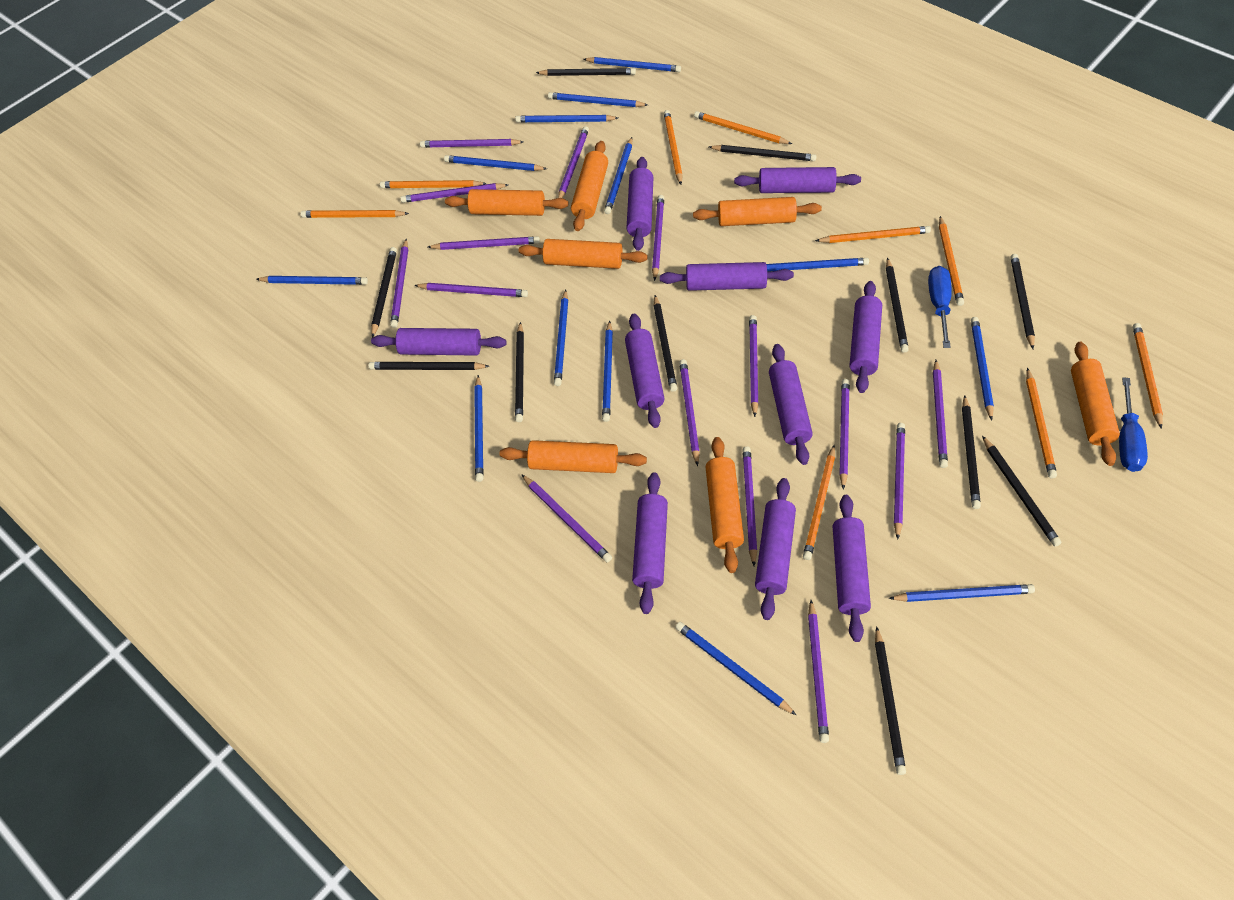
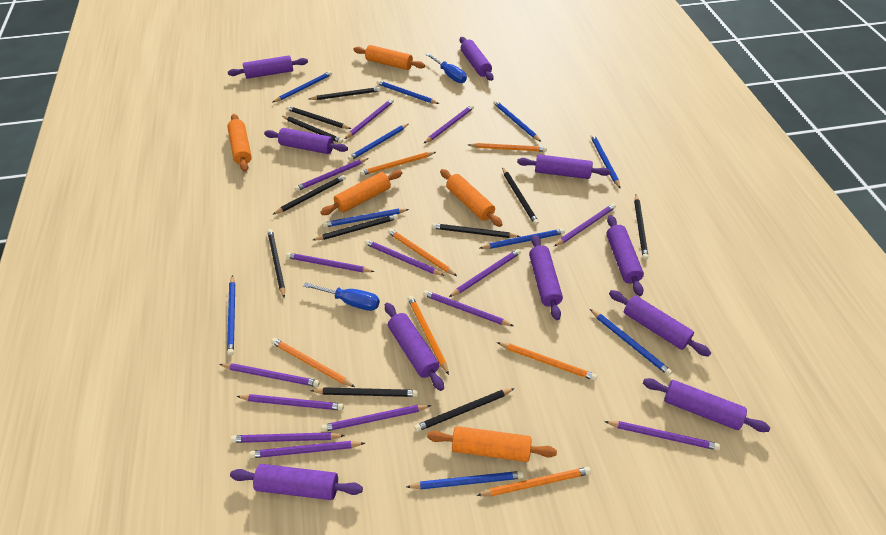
blue pencil: [256,276,368,285] [444,155,547,171] [474,375,484,482] [515,115,618,123] [548,92,648,107] [554,289,568,386] [584,57,681,72] [602,320,613,422] [604,137,632,214] [675,622,796,715] [766,258,869,272] [889,584,1035,602] [971,317,994,421] = 13 -> [227,275,235,356] [273,71,332,102] [323,209,409,228] [348,124,408,161] [377,80,439,104] [407,471,524,489] [480,228,565,249] [493,100,541,142] [590,134,621,189] [590,309,672,376] = 10
orange pencil: [301,210,409,218] [380,180,487,188] [664,110,683,185] [694,111,792,144] [803,445,835,560] [815,226,931,243] [939,216,964,306] [1026,368,1057,478] [1133,323,1163,429] = 9 -> [271,338,355,387] [360,152,436,176] [388,229,457,276] [408,296,449,375] [469,143,547,152] [476,467,591,496] [497,342,597,381] = 7
orange rolling pin: [445,189,568,216] [500,440,647,473] [519,239,647,269] [571,141,608,231] [693,197,822,226] [706,437,744,573] [1071,341,1120,466] = 7 -> [227,114,252,172] [320,170,402,215] [353,45,425,70] [427,426,557,462] [440,169,503,227] = 5
purple pencil: [390,239,408,328] [400,183,508,203] [414,283,528,297] [420,139,523,148] [428,236,540,250] [522,475,612,563] [558,126,589,198] [652,195,664,281] [679,359,700,466] [742,446,757,566] [749,315,759,417] [808,600,829,743] [839,379,850,490] [894,423,905,540] [933,360,948,468] = 15 -> [219,363,320,387] [230,432,345,443] [236,394,344,411] [249,441,365,458] [286,253,375,272] [294,158,368,191] [321,405,431,432] [345,98,394,139] [364,239,445,276] [423,105,474,144] [423,290,513,326] [449,249,521,297] [554,203,616,246] [604,421,720,451] = 14

